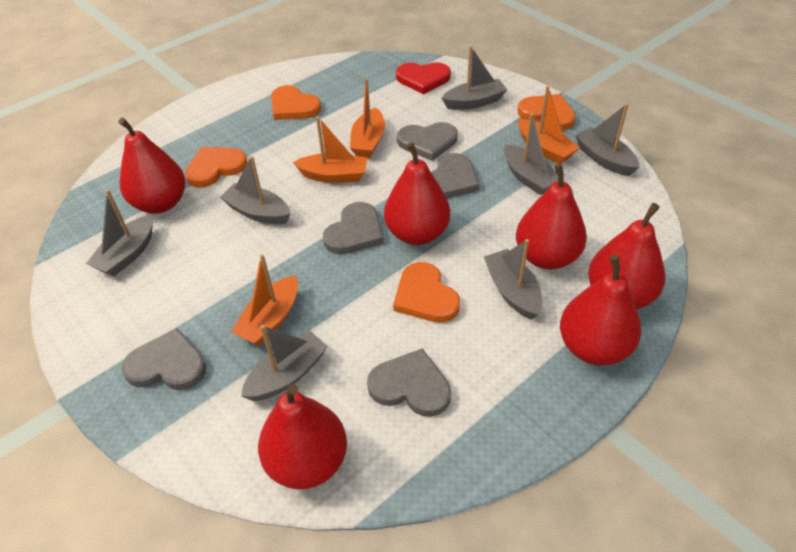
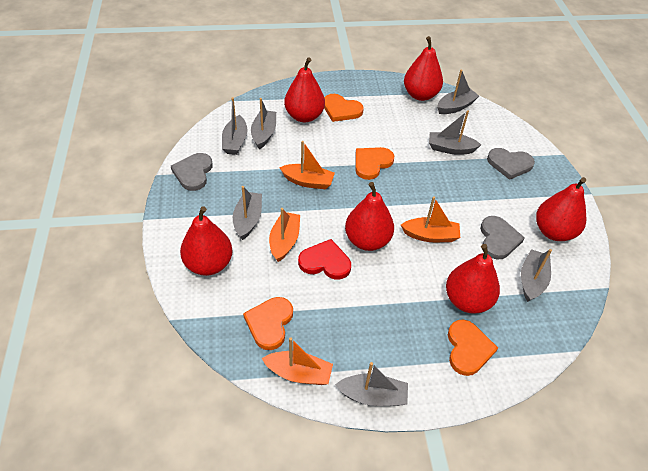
grey heart: [121,328,206,390] [323,202,384,254] [367,348,451,417] [397,122,458,161] [431,153,480,198] = 5 -> [171,153,213,191] [480,216,525,260] [487,148,535,180] = 3

